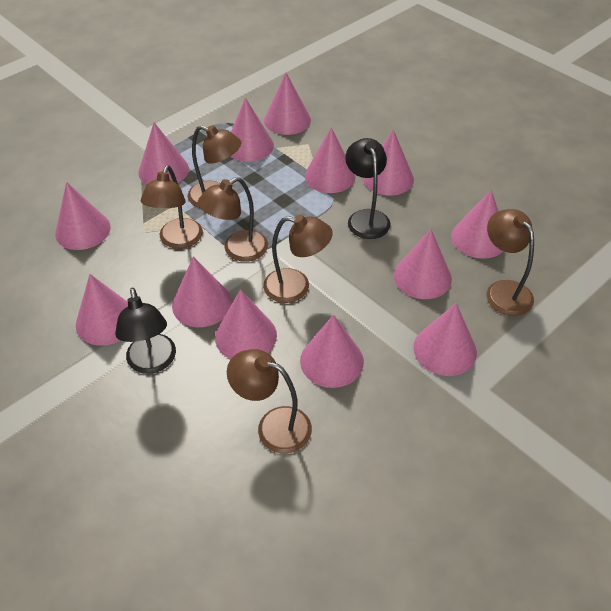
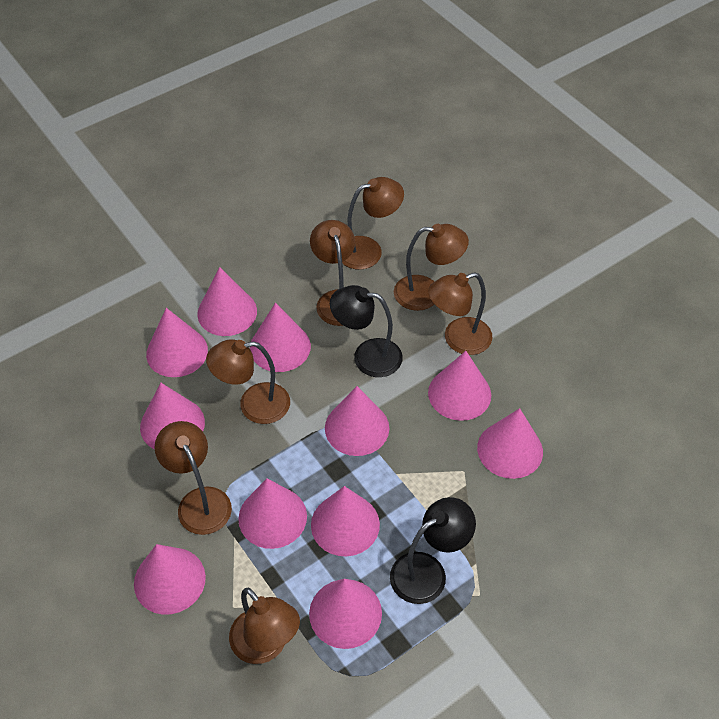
brown lamp: [141,165,203,249] [188,125,241,208] [198,177,268,262] [227,349,312,453] [263,214,333,303] [486,209,534,316] = 6 -> [154,421,232,535] [206,339,290,424] [229,588,300,664] [310,220,355,326] [342,177,404,270] [394,224,469,311] [428,272,492,355] = 7
pink cone: [55,182,111,250] [76,274,128,346] [138,122,189,184] [172,256,232,327] [215,289,277,359] [230,98,274,162] [264,73,311,135] [300,315,364,388] [305,128,356,193] [363,130,414,196] [393,229,452,299] [413,303,477,376] [451,190,503,259] = 13 -> [134,544,206,615] [140,383,205,450] [146,308,208,377] [197,267,257,336] [238,478,307,549] [250,303,311,372] [309,579,382,649] [311,486,380,557] [325,386,389,456] [428,351,491,421] [477,408,543,479] = 11

